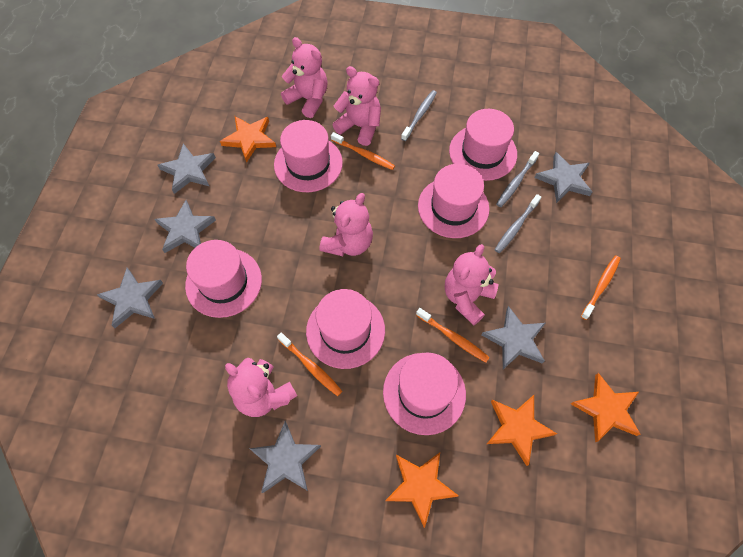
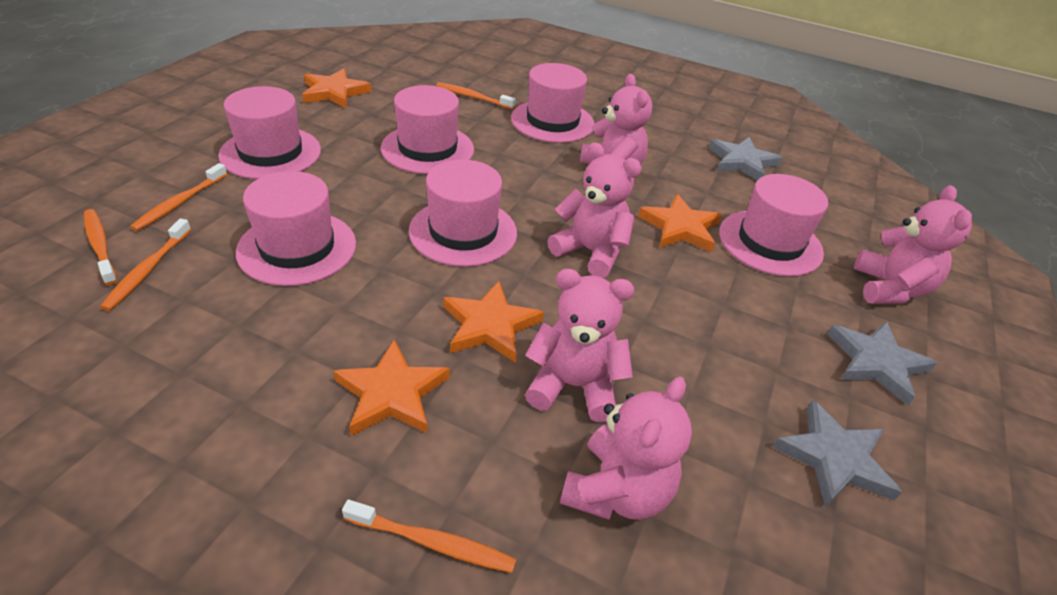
grey star: [97,268,163,328] [155,200,216,253] [157,143,216,194] [249,421,321,493] [482,306,546,369] [534,152,592,203] = 6 -> [709,137,783,180] [773,400,902,508] [827,321,937,405] = 3
grey toothbrush: [401,90,437,141] [495,194,541,253] [496,151,539,207] = 3 -> none = 0
orange toothbrush: [277,333,342,396] [331,132,395,170] [416,308,490,363] [581,255,621,320] = 4 -> [84,209,117,285] [100,219,191,311] [130,163,228,231] [342,500,516,573] [436,82,516,109] = 5

